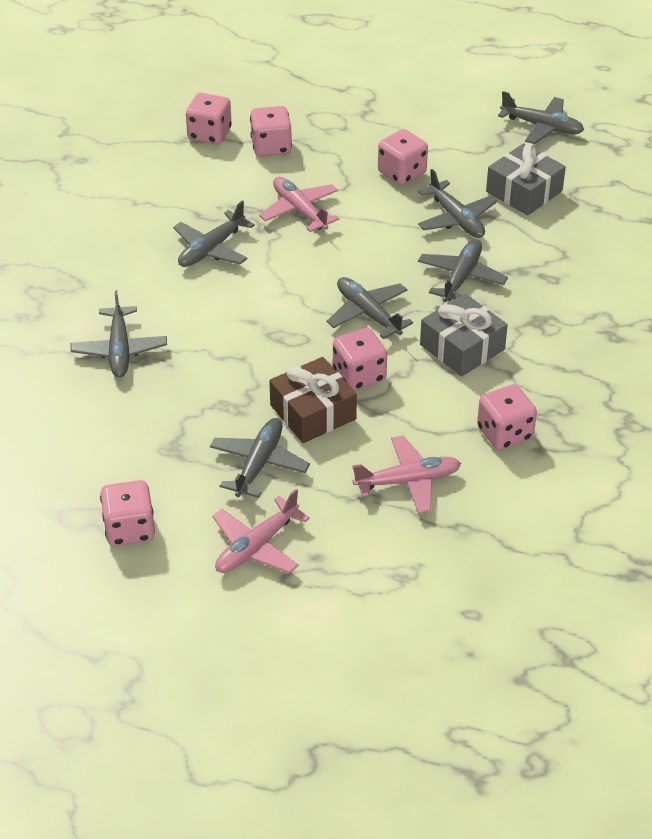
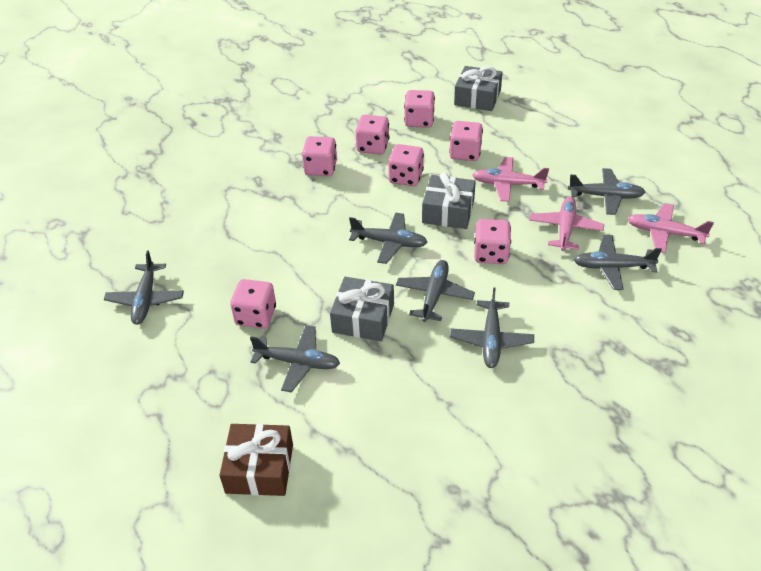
grey gift: [420,293,508,376] [486,143,566,215] = 2 -> [330,277,394,341] [422,173,476,229] [454,66,503,111] = 3
pink dice: [100,480,155,546] [186,93,232,145] [250,106,292,157] [333,328,387,391] [378,129,428,185] [477,384,537,450] = 6 -> [230,279,276,329] [302,136,337,176] [355,115,389,154] [388,144,424,186] [404,90,435,128] [449,121,483,161] [474,219,511,264] = 7

